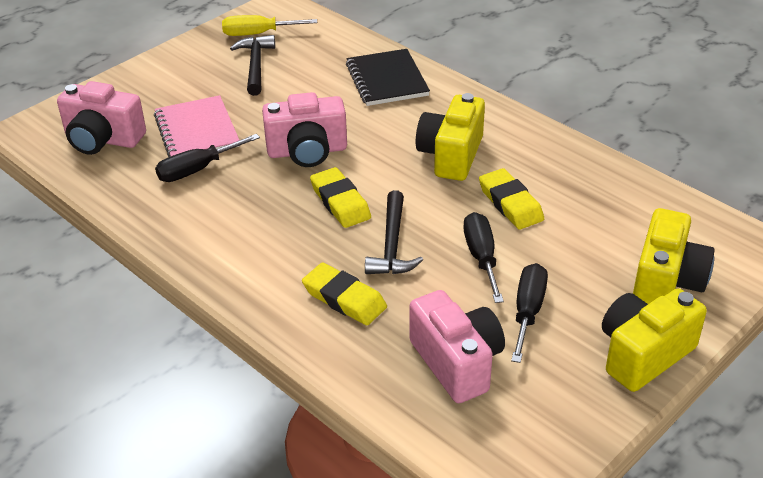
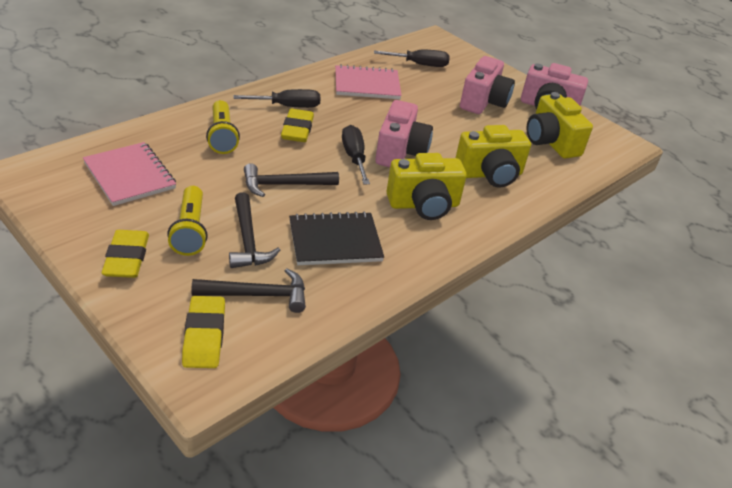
black hammer: [230,35,275,96] [365,190,423,274] = 2 -> [191,268,306,313] [229,192,280,268] [244,163,339,197] = 3
pink notebook: [154,95,239,157] = 1 -> [83,142,176,206] [335,64,402,99] = 2
yellow flashlight: none = 0 -> [167,186,208,256] [206,100,240,154] = 2
yellow screwdriver: [222,15,317,36] = 1 -> none = 0

